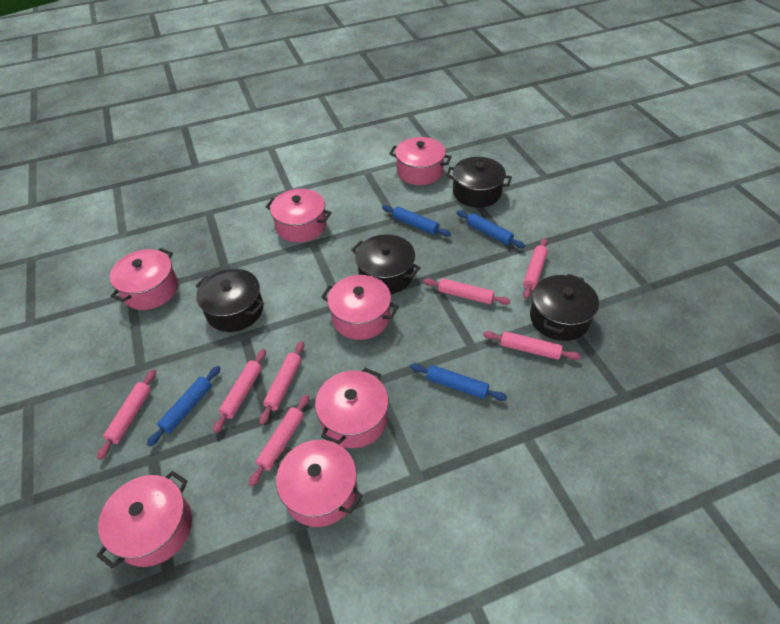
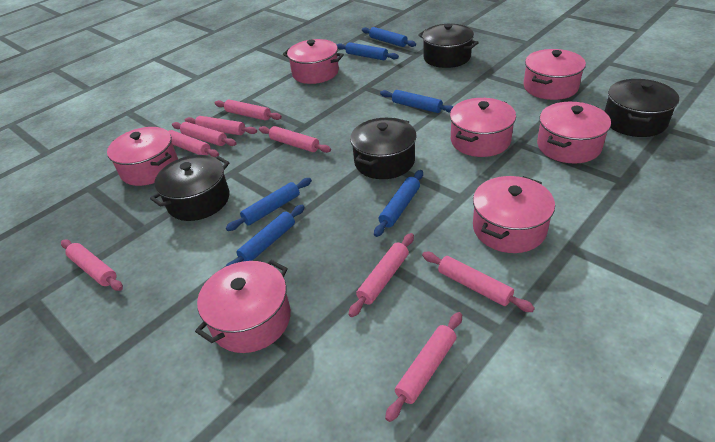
blue rolling pin: [147,366,220,447] [382,205,451,237] [410,363,507,401] [457,210,525,248] = 4 -> [226,178,312,231] [226,205,305,266] [337,42,399,60] [362,27,416,47] [374,170,423,237] [380,90,454,113] = 6
pink rolling pin: [97,369,156,460] [213,349,266,433] [249,395,309,486] [259,341,304,425] [423,278,511,305] [483,331,581,360] [523,238,548,299] = 7 -> [61,240,123,291] [168,130,219,157] [172,122,237,146] [185,116,257,135] [215,100,282,121] [259,126,331,153] [349,233,414,317] [385,312,462,422] [422,252,535,312] = 9

